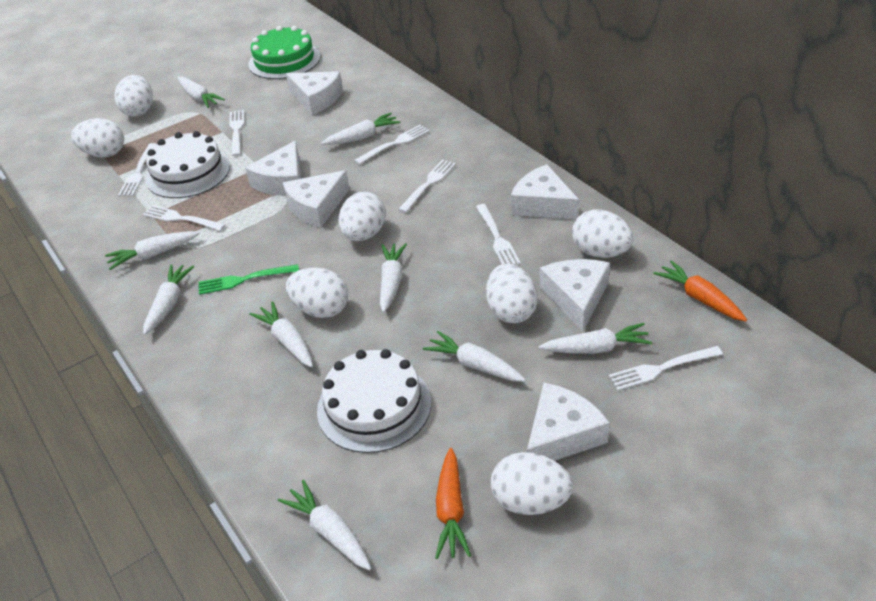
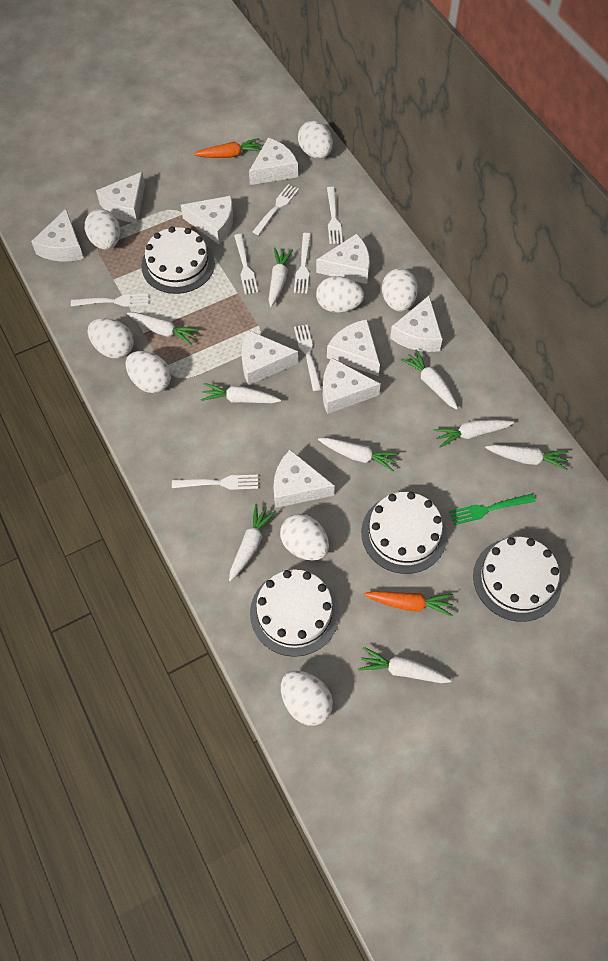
green cake: [249,26,320,79] = 1 -> none = 0
white cake: [145,131,230,198] [317,349,431,453] = 2 -> [141,226,215,294] [250,569,340,657] [361,492,447,574] [473,537,562,622] = 4
white cheese: [245,141,301,196] [283,170,350,228] [286,71,343,115] [511,164,579,219] [527,383,609,461] [540,259,610,331] = 6 -> [31,209,84,262] [96,172,145,223] [181,196,234,244] [242,330,298,385] [249,138,298,185] [274,450,335,508] [316,233,370,284] [323,358,381,414] [327,319,380,376] [390,296,443,352] = 10
white egg: [71,118,124,158] [114,75,153,117] [286,268,348,318] [338,192,386,241] [486,264,538,323] [491,452,573,515] [572,209,634,258] = 7 -> [85,209,120,250] [88,318,134,359] [126,351,171,393] [280,514,329,560] [281,671,333,726] [298,121,333,159] [316,276,364,313] [382,268,418,312] = 8

